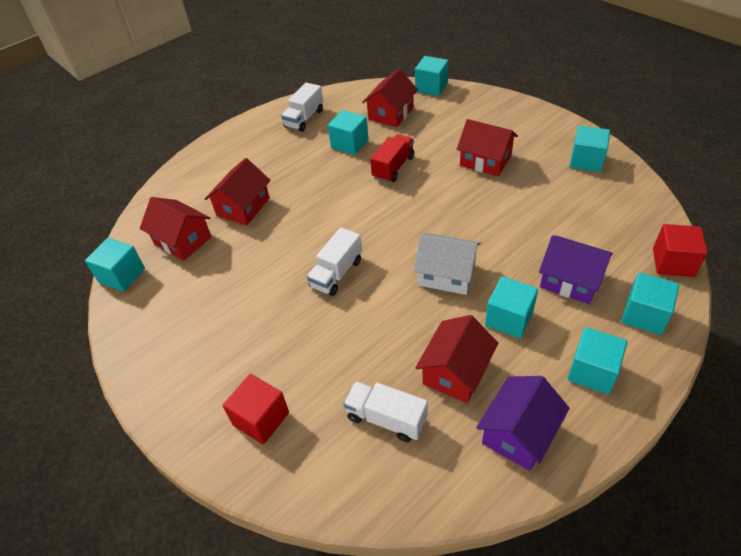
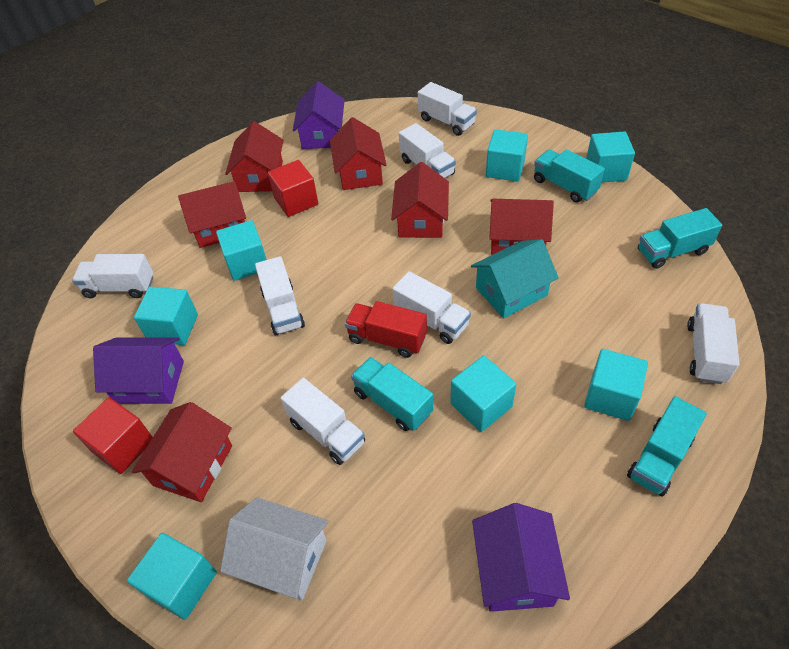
purple house: [476,376,570,471] [539,236,613,304] = 2 -> [93,337,184,404] [293,81,345,149] [472,503,570,612] = 3
red house: [140,197,211,261] [205,158,271,225] [362,69,418,127] [415,315,498,403] [457,119,518,176] = 5 -> [132,402,232,502] [178,181,246,248] [225,121,283,192] [330,117,387,190] [391,162,449,238] [489,199,554,255] = 6
turquoise house: none = 0 -> [471,239,559,318] = 1
turquoise truck: none = 0 -> [351,357,433,431] [534,149,605,203] [627,396,707,497] [638,208,722,269] = 4
white truck: [281,83,324,132] [307,227,362,296] [343,381,428,442] = 3 -> [72,254,153,298] [255,256,305,335] [281,378,365,465] [392,271,471,344] [399,123,456,178] [418,82,477,136] [687,303,740,384] = 7

